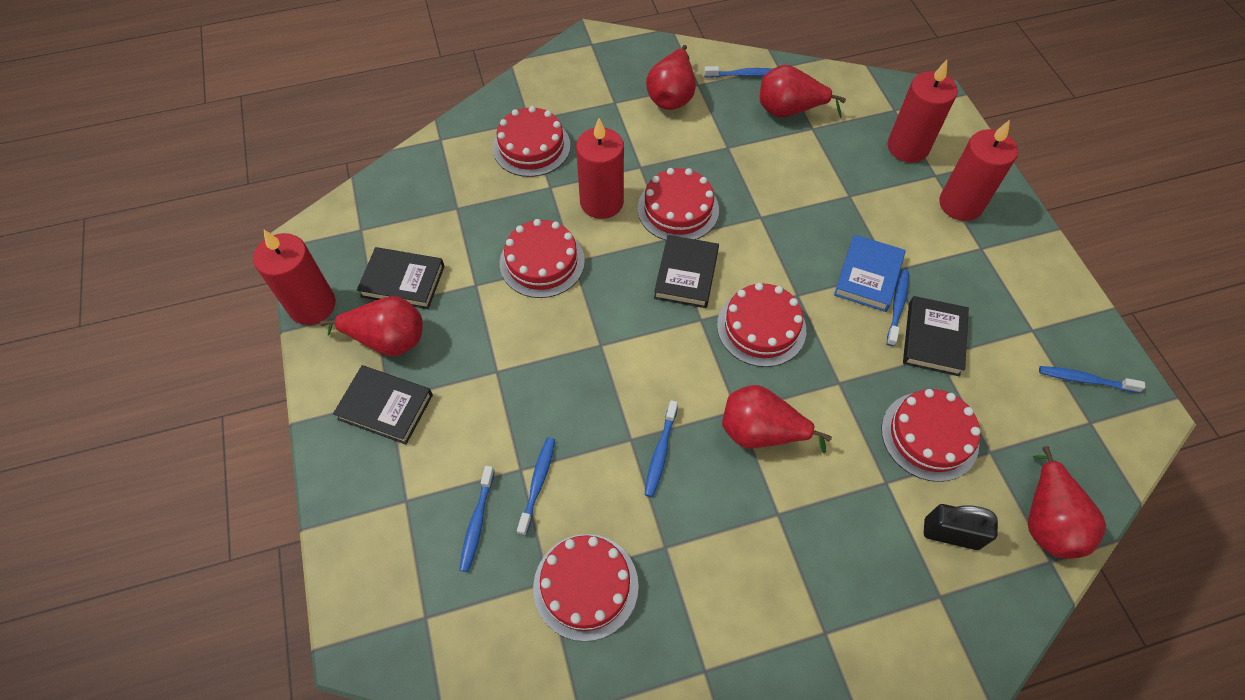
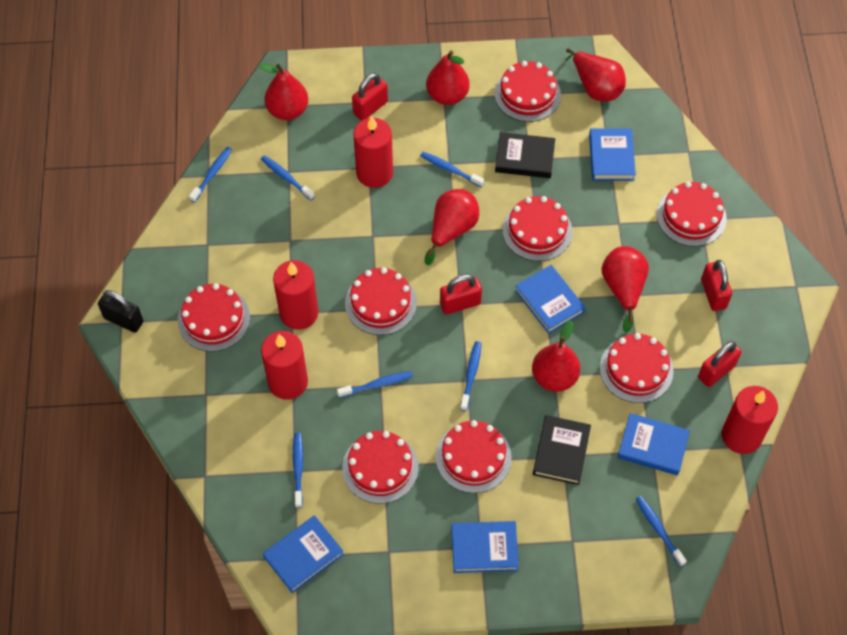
black book: [333,365,433,445] [357,247,445,309] [654,235,719,308] [903,296,969,376] = 4 -> [495,132,555,178] [533,415,591,485] = 2
blue book: [834,234,906,312] = 1 -> [263,515,344,593] [452,521,519,573] [515,265,585,334] [589,129,636,181] [617,413,690,475] = 5
blue toothbrush: [459,466,495,572] [517,437,555,536] [644,400,678,497] [704,66,772,78] [887,269,909,346] [1039,366,1145,393] = 6 -> [189,147,232,203] [261,155,315,200] [293,433,303,508] [337,371,413,398] [420,152,484,187] [460,341,481,411] [636,496,687,567] = 7
red cake: [493,106,571,177] [500,219,585,298] [533,534,639,642] [638,168,719,240] [717,283,806,367] [881,389,981,482] = 6 -> [178,283,250,352] [342,431,418,504] [345,267,417,335] [436,420,512,493] [495,61,561,122] [503,196,572,261] [600,333,674,403] [657,182,727,246] = 8
red padlock: none = 0 -> [352,73,388,121] [440,274,482,315] [698,341,742,387] [701,260,732,311] = 4
red pear: [320,296,423,356] [646,45,696,110] [722,385,832,454] [759,65,846,118] [1028,446,1106,559] = 5 -> [259,64,308,120] [425,189,479,265] [426,51,470,105] [532,320,580,392] [565,48,626,101] [602,246,649,333] = 6

